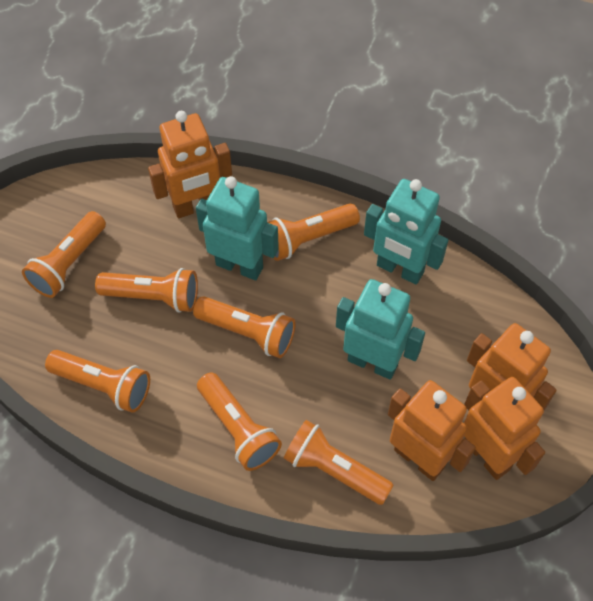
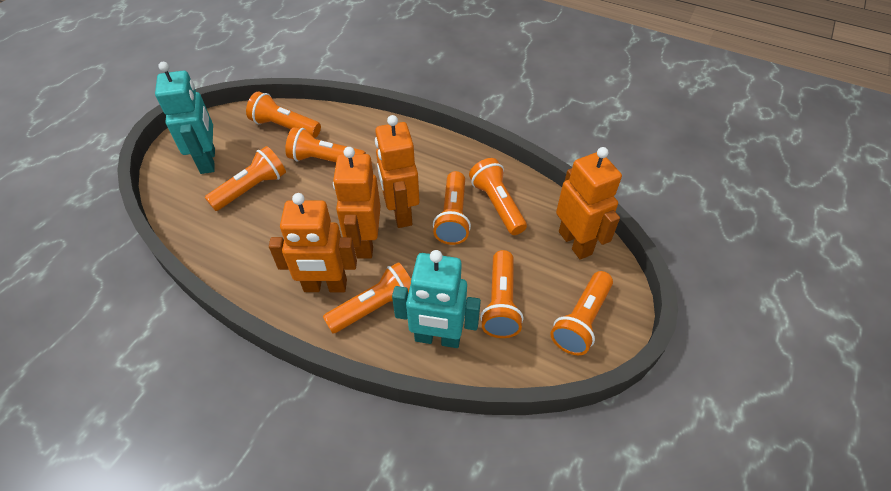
orange flashlight: [22,211,106,298] [45,350,150,413] [95,268,198,313] [193,296,296,358] [197,373,282,471] [267,203,360,261] [284,420,393,505] = 7 -> [205,146,286,211] [246,91,321,138] [285,127,366,162] [323,262,411,334] [433,171,471,245] [469,158,527,235] [480,250,523,338] [550,271,613,355] = 8
turquoise robot: [196,176,279,280] [336,279,425,380] [364,179,448,285] = 3 -> [155,62,215,174] [392,250,481,348] = 2

